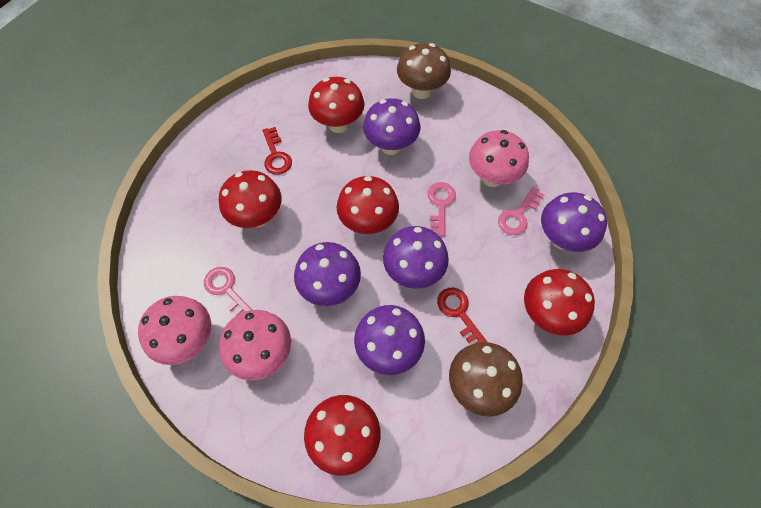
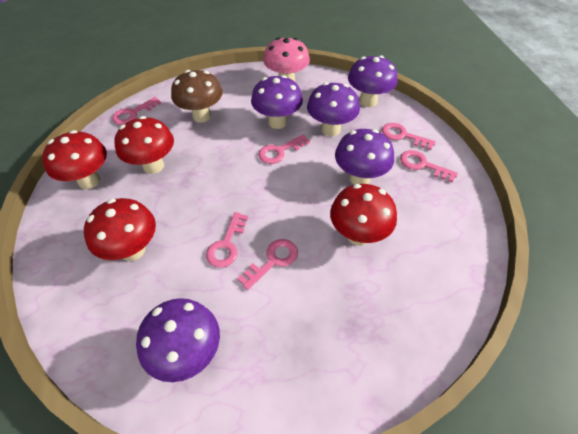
brown mushroom: [397,43,451,99] [449,342,523,417] = 2 -> [171,70,223,122] = 1
pink key: [204,267,252,316] [428,182,456,236] [498,187,544,235] = 3 -> [112,97,161,125] [206,212,248,268] [237,239,298,290] [258,134,310,164] [382,123,436,150] [400,150,458,182] = 6
pink mushroom: [138,296,211,365] [219,310,291,381] [469,130,529,187] = 3 -> [263,37,310,82] = 1
red key: [263,127,292,175] [437,288,487,344] = 2 -> none = 0
red mushroom: [219,170,281,228] [304,395,381,476] [308,77,365,133] [337,176,399,234] [524,269,595,336] = 5 -> [42,130,107,189] [84,198,156,261] [114,116,174,174] [330,184,397,246] = 4

